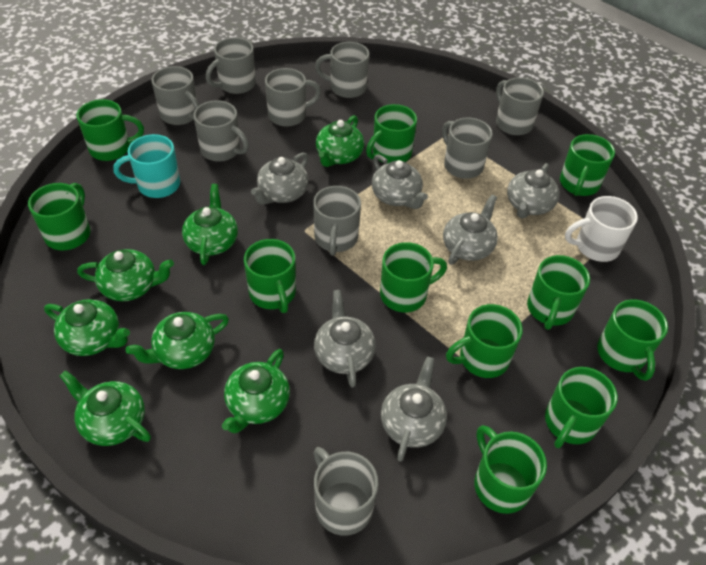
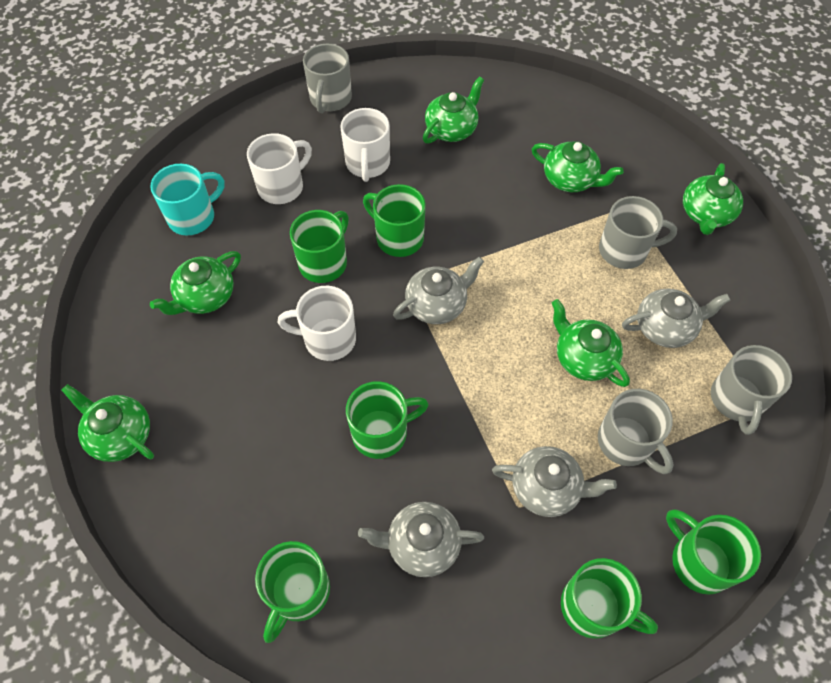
green mug: [28,183,90,250] [76,99,144,161] [244,239,296,313] [366,104,417,164] [380,242,447,312] [446,304,523,378] [474,425,547,514] [527,255,590,330] [545,367,618,448] [560,134,615,196] [597,299,668,381] = 11 -> [255,541,330,643] [290,210,349,283] [346,381,429,459] [363,184,426,257] [561,558,658,639] [666,509,761,595] = 6
green teapot: [44,299,130,356] [60,370,151,446] [77,249,174,301] [126,312,229,369] [182,184,238,265] [222,349,290,433] [316,115,364,167] = 7 -> [62,384,154,462] [150,251,241,315] [423,77,484,144] [532,141,624,192] [552,299,630,387] [683,163,743,235] = 6
grey mug: [151,66,199,125] [193,100,249,162] [206,37,256,94] [265,68,321,127] [313,186,361,256] [314,447,378,536] [315,42,369,98] [442,118,493,179] [496,77,544,135] = 9 -> [303,44,352,113] [598,389,674,474] [599,196,677,269] [711,345,792,435] = 4
grey teapot: [251,152,308,205] [314,290,376,387] [372,155,428,209] [381,356,447,462] [443,195,498,265] [507,163,559,218] = 6 -> [358,502,484,577] [393,257,484,324] [492,446,617,517] [622,289,731,348] = 4
white mug: [565,196,638,262] = 1 -> [247,133,312,204] [277,286,356,361] [340,108,390,182] = 3

